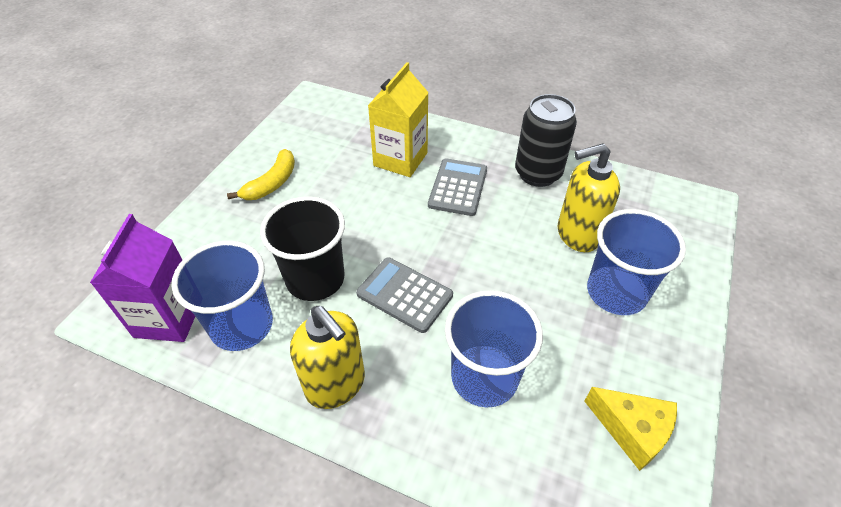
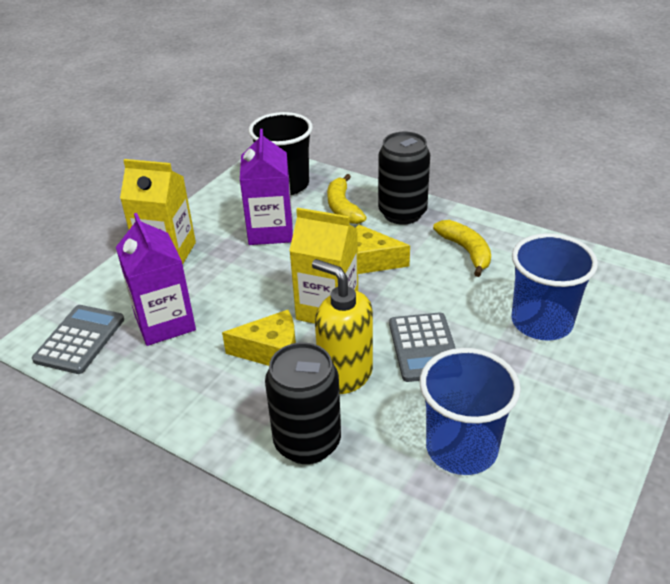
black can: [515,94,577,187] = 1 -> [265,342,341,464] [378,131,430,225] = 2
blue cup: [172,241,273,351] [445,290,543,407] [587,209,686,315] = 3 -> [420,348,521,475] [511,233,598,341] = 2
purple carton: [90,214,195,342] = 1 -> [116,213,196,346] [240,129,293,245] = 2
yellow banana: [227,149,295,200] = 1 -> [327,174,367,224] [433,220,491,277] = 2
yellow carton: [368,62,429,177] = 1 -> [120,159,196,265] [289,208,358,324] = 2
yellow cheese: [584,387,677,471] = 1 -> [222,310,296,366] [355,225,410,274] = 2
yellow soap dispenser: [290,306,365,409] [557,143,620,252] = 2 -> [312,259,373,394] = 1

